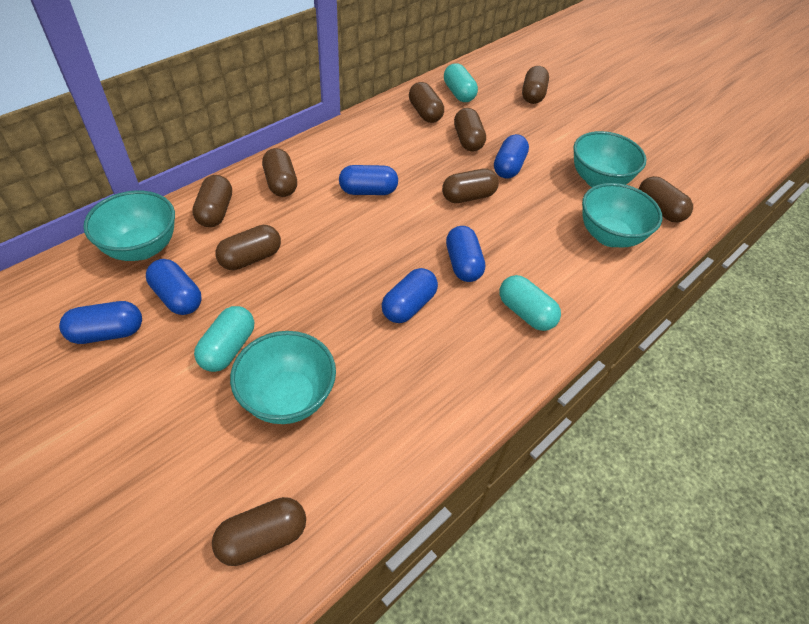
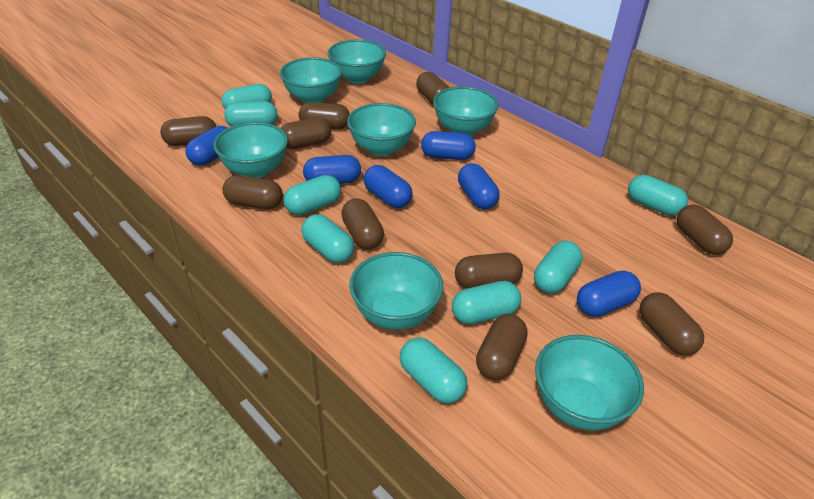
brown capsule: [192,175,232,227] [212,497,306,566] [215,225,281,270] [262,148,297,197] [409,82,444,123] [442,168,499,203] [454,108,486,152] [522,66,549,104] [639,176,693,223] = 9 -> [160,116,216,146] [223,175,283,209] [281,117,331,149] [299,102,350,130] [341,198,384,249] [416,72,450,105] [455,253,523,289] [476,314,528,380] [639,292,704,355] [676,204,733,255] = 10
turquoise bowl: [83,190,175,261] [230,331,336,424] [573,131,647,187] [582,183,662,248] = 4 -> [213,122,288,178] [280,57,342,103] [328,40,386,84] [347,103,416,156] [349,252,443,330] [433,86,499,136] [535,335,644,430] = 7
turquoise capsule: [194,306,254,372] [444,63,478,102] [499,275,561,331] = 3 -> [222,84,272,110] [224,101,278,126] [284,175,341,215] [301,214,355,263] [400,337,467,403] [452,281,521,324] [534,241,582,293] [628,175,688,216] = 8

